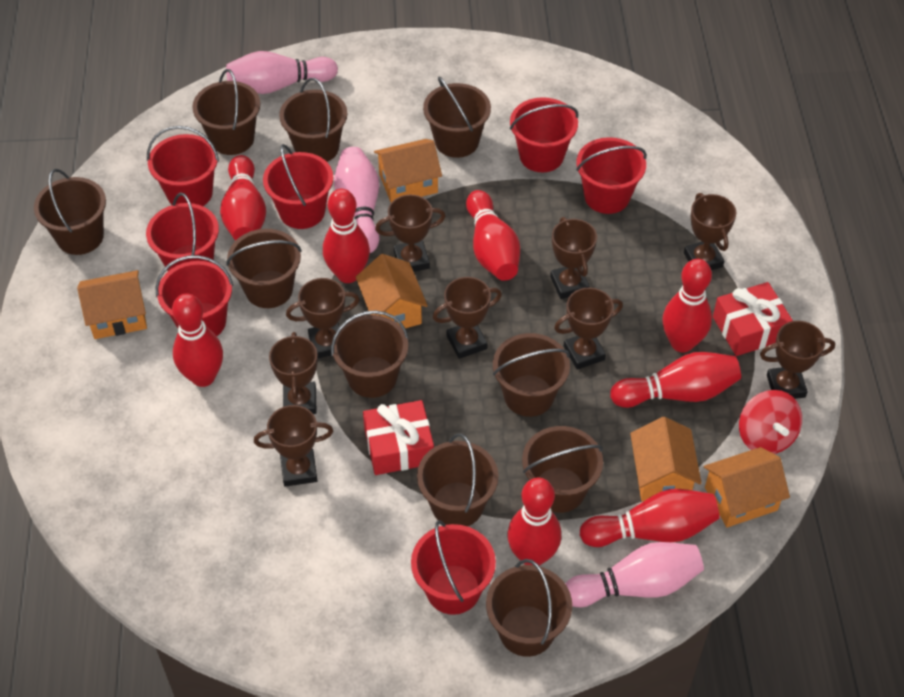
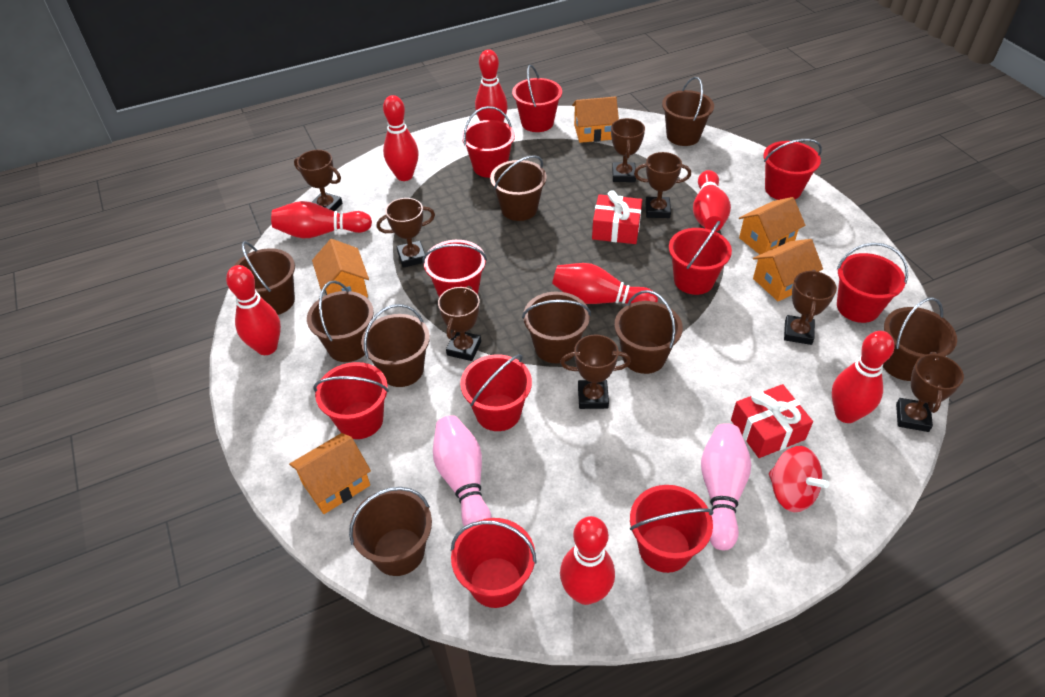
brown bucket: [34,169,106,255] [192,69,261,155] [226,229,302,308] [279,78,347,162] [331,310,409,398] [417,433,499,526] [423,76,491,158] [486,559,572,657] [493,333,570,417] [522,426,603,513] = 10 -> [234,241,295,315] [307,281,374,362] [349,487,432,576] [361,304,430,387] [490,155,547,221] [522,292,591,363] [614,290,683,374] [662,77,714,146] [883,297,957,381] = 9
brown trophy: [254,405,333,487] [269,332,318,414] [286,278,360,358] [375,195,446,272] [433,277,502,359] [550,217,597,299] [554,288,623,370] [684,193,736,270] [760,321,835,399] = 9 -> [294,150,342,211] [377,198,435,268] [438,286,481,361] [560,334,631,409] [611,118,645,182] [634,152,691,218] [784,270,837,345] [896,352,964,432] = 8
pink bowling pin: [226,51,338,94] [334,147,379,253] [565,542,704,607] = 3 -> [433,415,492,526] [701,423,751,550] = 2
red bucket: [146,193,219,271] [147,126,219,206] [155,255,233,336] [263,144,333,229] [411,520,496,615] [510,97,579,172] [576,137,647,214] = 7 -> [313,362,389,439] [422,240,487,297] [451,518,537,608] [460,354,532,431] [462,106,515,178] [512,65,562,132] [630,485,714,573] [669,221,732,295] [763,139,822,200] [837,243,908,323] = 10

